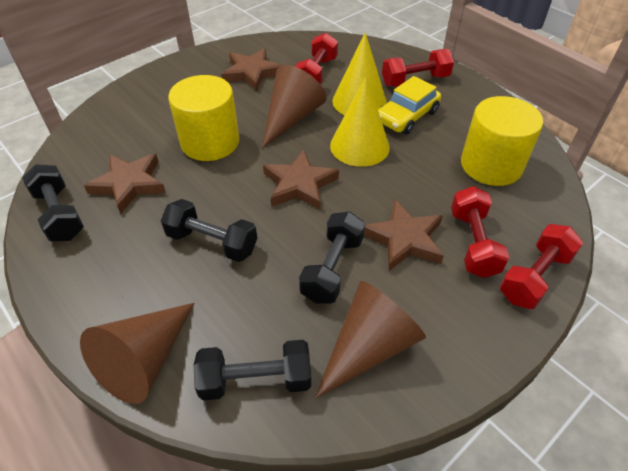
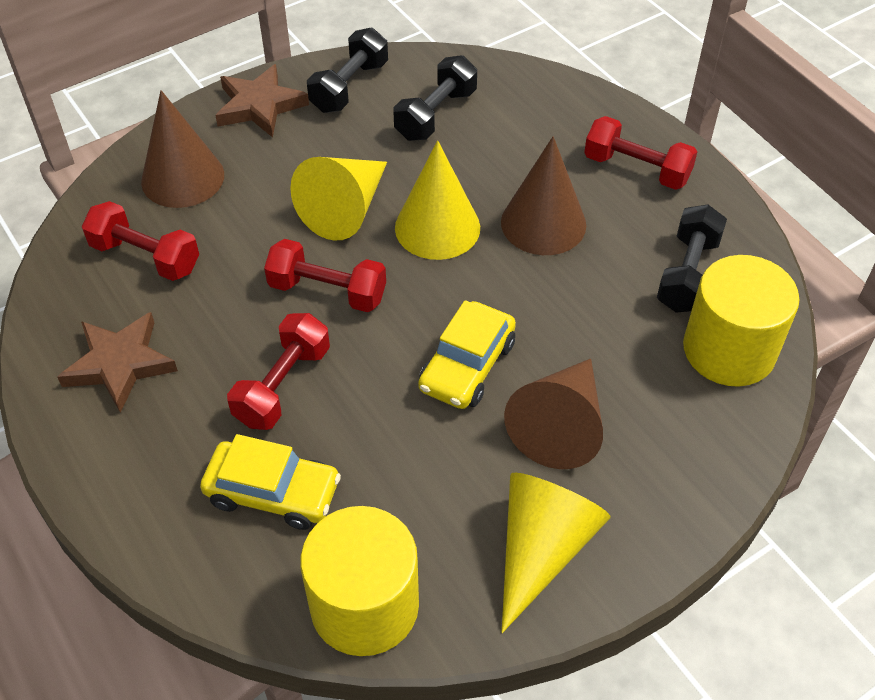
black dumbbell: [22,164,84,241] [161,199,257,262] [194,340,311,401] [299,211,365,303] = 4 -> [307,28,388,113] [393,55,477,141] [657,205,727,313] = 3
brown star: [84,153,166,214] [221,48,282,91] [263,150,339,210] [364,199,444,271] = 4 -> [57,312,178,413] [215,64,309,138] = 2
yellow car: [378,76,441,135] = 1 -> [200,434,341,530] [418,300,516,409] = 2
yellow cone: [330,76,390,167] [332,32,387,115] = 2 -> [290,157,387,241] [395,140,480,260] [502,472,610,633] = 3

